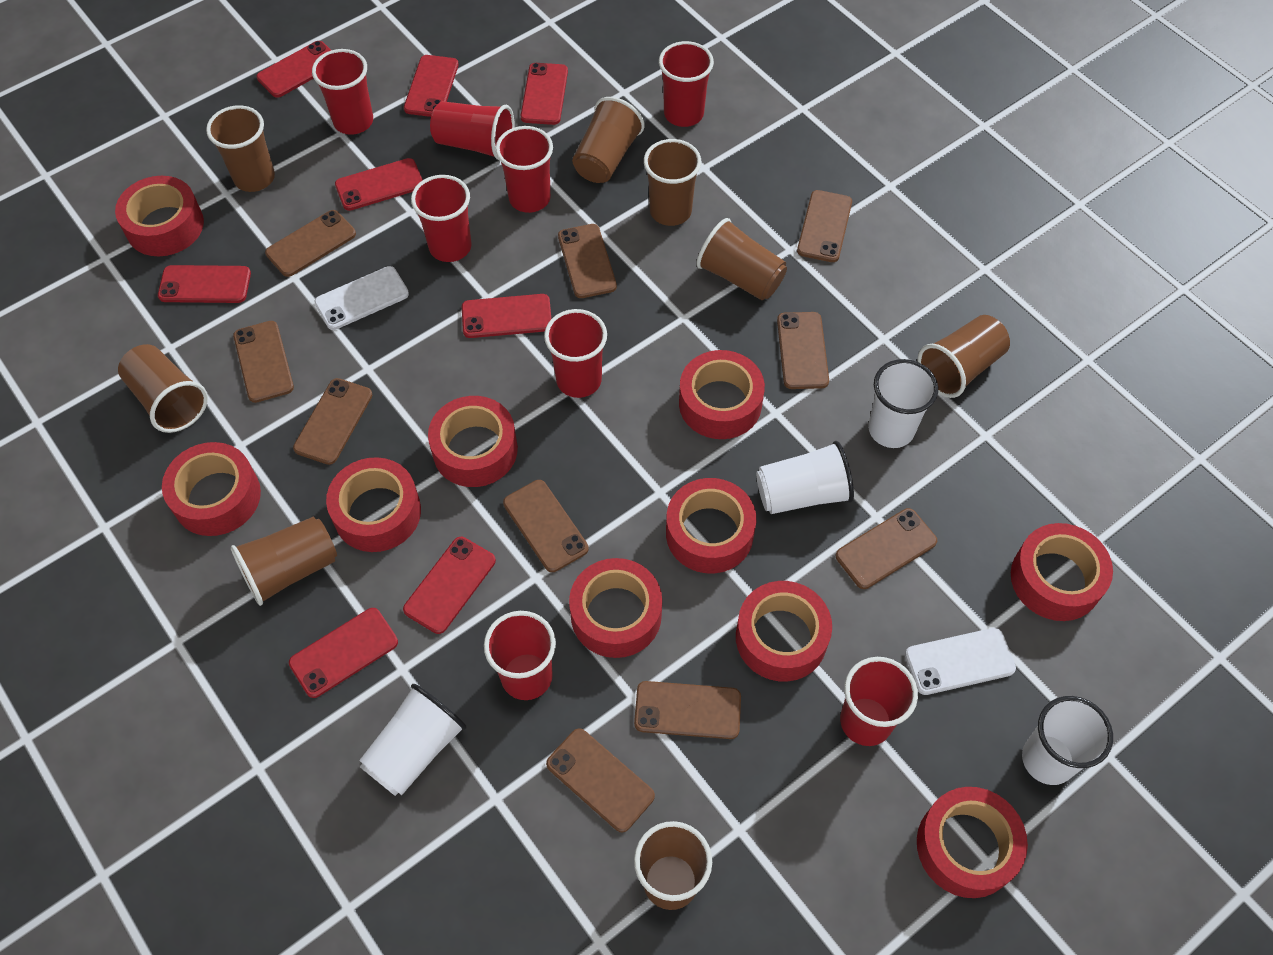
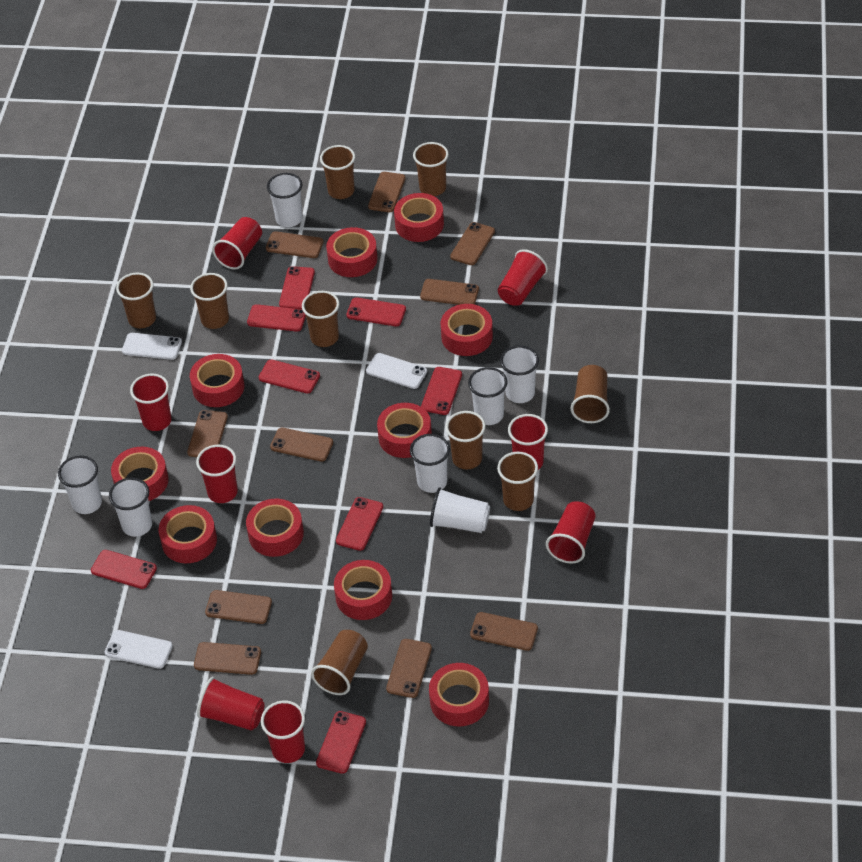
brown cup: [118,344,208,433] [206,105,275,192] [231,517,337,606] [572,97,645,183] [634,821,712,910] [644,139,701,226] [697,218,787,300] [917,315,1010,398] = 8 -> [116,273,156,328] [190,273,229,329] [302,291,339,347] [311,630,368,695] [320,145,355,199] [413,142,449,196] [446,411,486,469] [497,452,538,511] [571,365,610,423] = 9
white cup: [359,684,467,796] [756,441,854,514] [868,359,938,448] [1022,696,1113,785] = 4 -> [58,455,102,514] [109,477,152,537] [267,173,303,227] [410,434,450,493] [430,488,490,533] [468,367,507,425] [500,346,539,403] = 7
white phone: [314,266,409,330] [905,628,1016,695] = 2 -> [105,630,173,669] [122,333,182,360] [366,353,427,389] = 3

